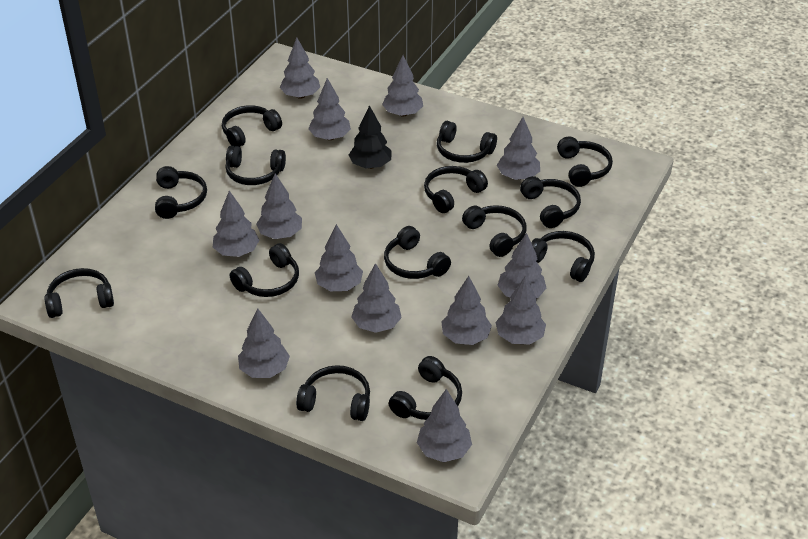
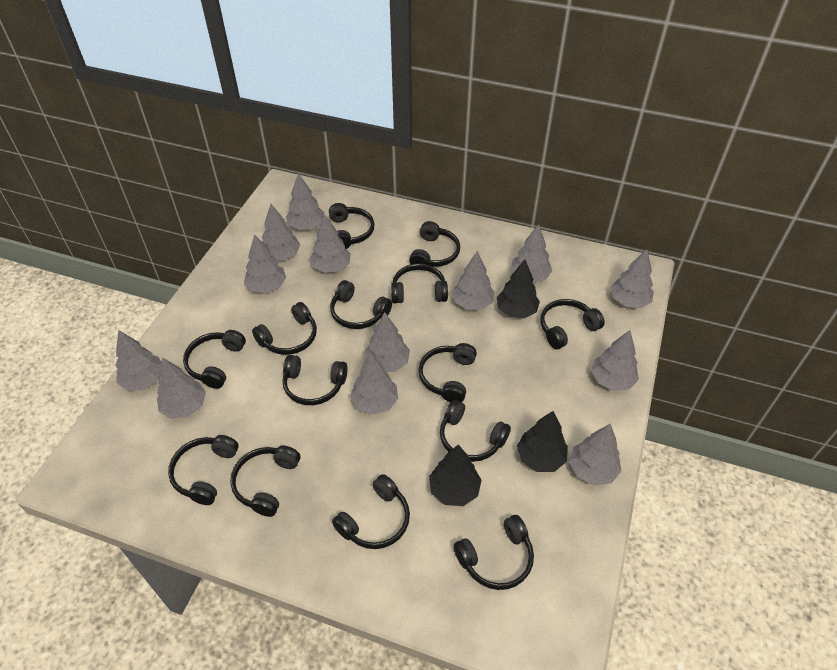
black tree: [349,105,392,169] = 1 -> [429,445,482,506] [497,259,540,318] [517,411,568,472] = 3

